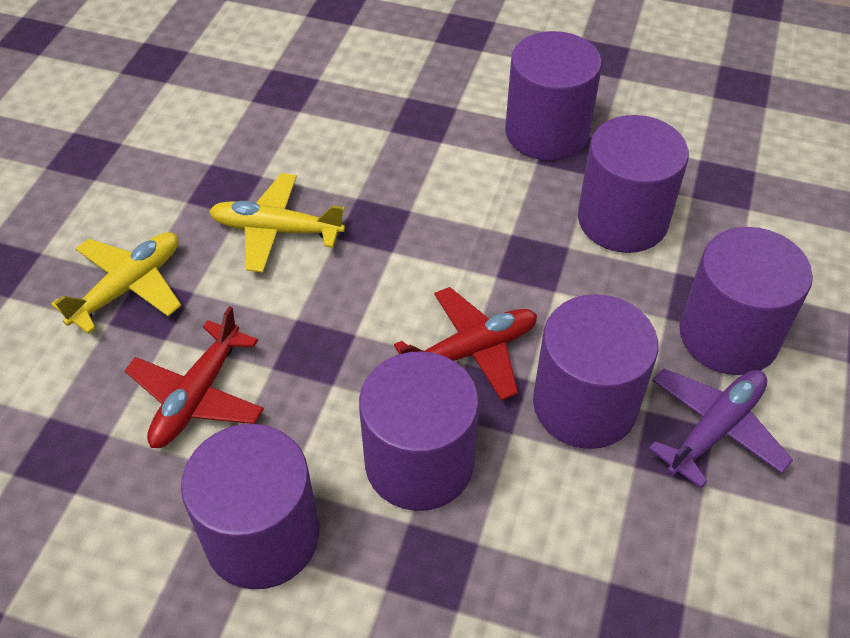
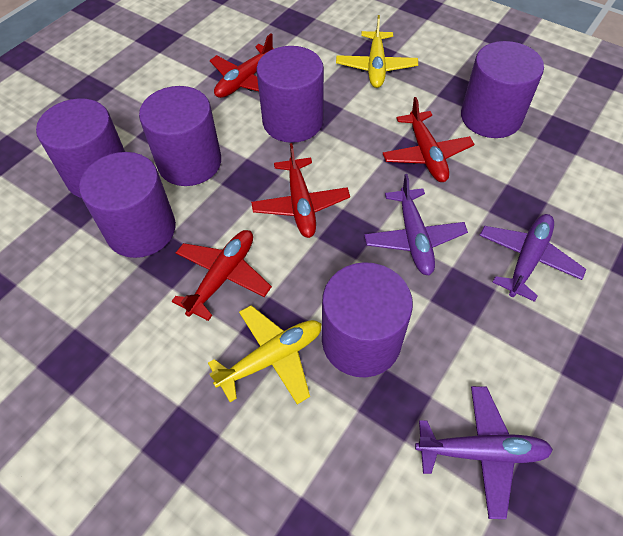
purple plane: [648,369,793,488] = 1 -> [364,174,468,275] [415,386,553,519] [479,214,587,302] = 3
red plane: [125,306,264,448] [394,287,537,401] = 2 -> [172,230,272,321] [210,33,274,98] [251,143,350,238] [383,97,474,182] = 4

